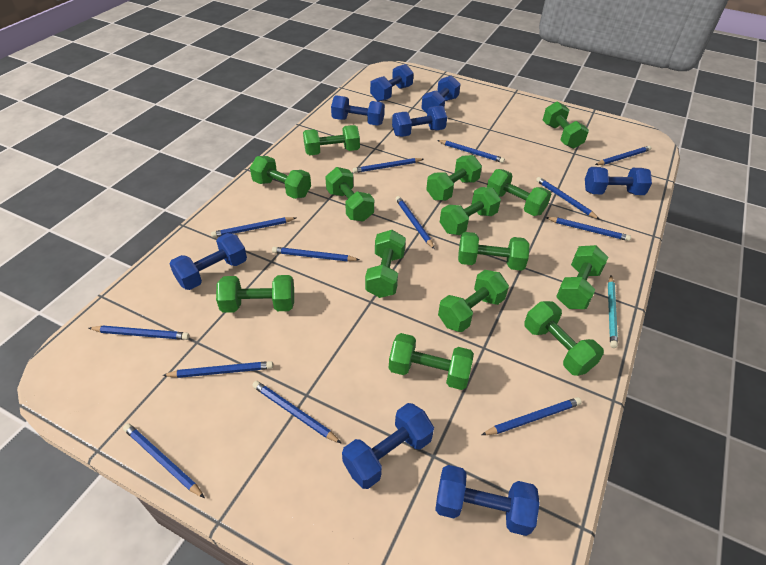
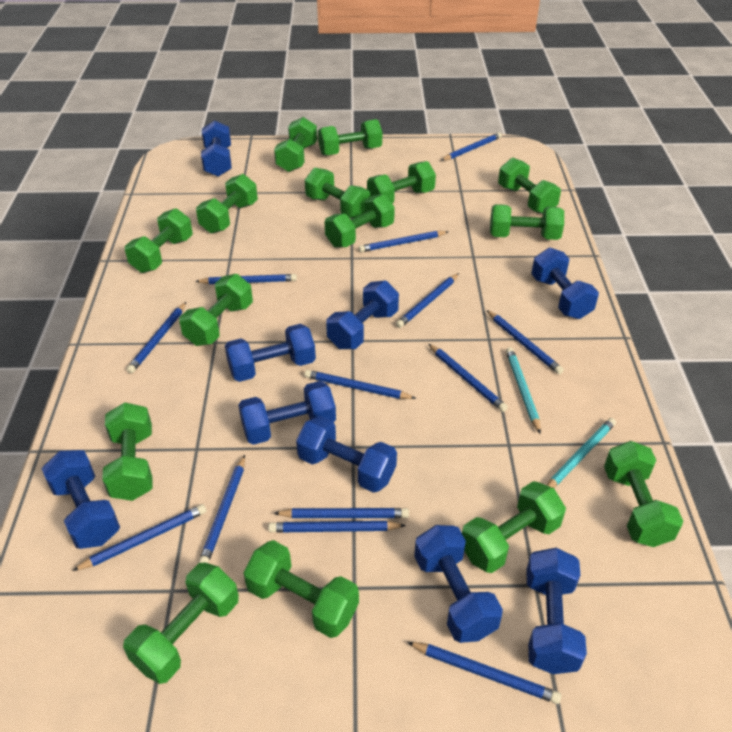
blue dumbbell: [170,233,247,290] [331,95,385,125] [342,403,434,489] [370,64,414,102] [392,106,447,137] [421,75,461,113] [435,465,540,536] [585,167,652,195] = 8 -> [42,450,120,549] [201,120,231,177] [225,324,316,382] [238,381,336,445] [296,416,397,493] [326,281,399,349] [414,525,503,643] [526,548,587,674] [531,248,599,319] = 9
green dumbbell: [216,275,294,313] [250,156,311,199] [303,125,360,155] [325,167,374,222] [365,230,406,298] [389,333,474,390] [426,155,482,201] [438,270,509,332] [440,187,501,235] [458,232,530,271] [487,169,551,216] [524,301,604,376] [543,101,589,149] [556,245,608,309] = 14 -> [102,402,152,501] [123,562,239,684] [125,208,193,273] [179,274,253,346] [196,174,258,234] [243,540,359,638] [274,117,317,172] [305,168,370,218] [318,119,382,156] [325,194,395,248] [367,161,436,204] [462,481,566,573] [490,204,564,240] [498,158,561,214] [604,441,683,547] = 15
turquoise pencil: [608,275,618,348] = 1 -> [506,347,541,434] [547,418,616,488] = 2

